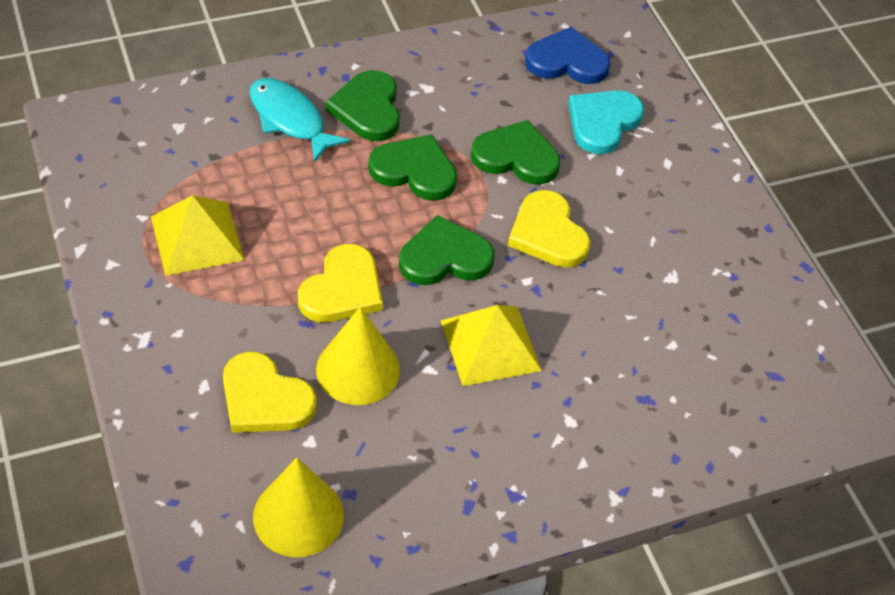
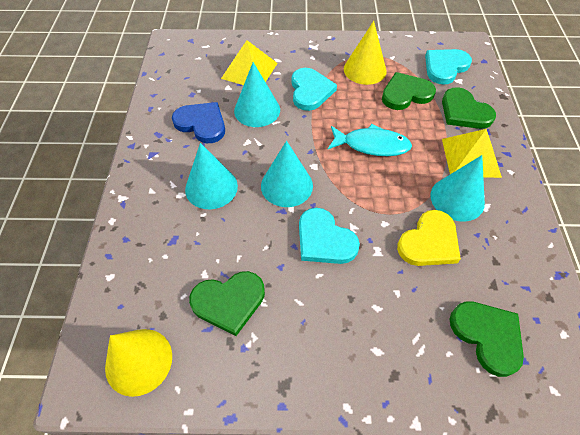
turquoise cone: none = 0 -> [185,143,238,209] [234,62,280,127] [261,141,313,207] [430,155,485,222] = 4
turquoise heart: [568,90,644,154] = 1 -> [292,68,337,111] [299,208,360,264] [425,49,472,85] = 3
yellow heart: [223,352,317,433] [298,244,383,322] [508,190,591,268] = 3 -> [397,210,461,266] = 1

